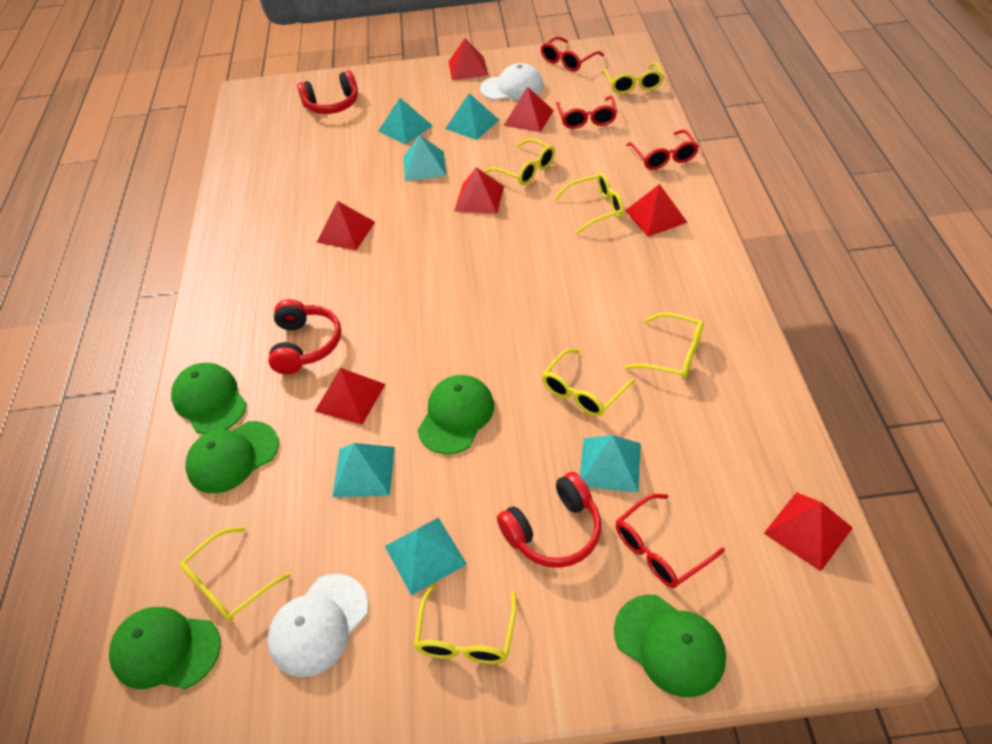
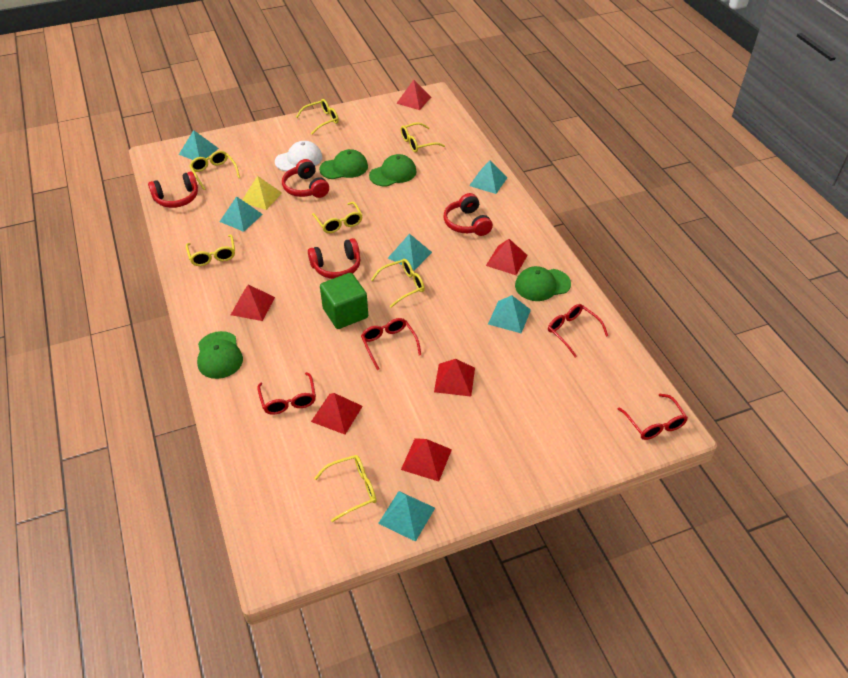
green cap: [109,607,221,689] [171,363,247,434] [185,421,279,493] [418,375,494,454] [614,595,726,697] = 5 -> [197,331,243,379] [319,149,368,179] [369,154,417,187] [515,266,571,301] = 4
green cube: none = 0 -> [320,273,368,329] = 1
red headphones: [268,299,341,374] [297,71,358,114] [497,472,601,568] = 3 -> [148,171,198,208] [282,159,329,198] [308,238,361,279] [443,193,493,236] = 4
red pyramid: [315,368,386,425] [317,201,375,250] [449,38,488,80] [454,167,504,214] [503,87,554,132] [625,184,688,237] [764,492,853,571] = 7 -> [231,285,275,321] [311,393,363,435] [396,80,431,110] [401,438,452,482] [434,359,475,397] [486,239,528,275] = 6
white cap: [267,574,369,677] [480,63,543,100] = 2 -> [275,141,322,171] = 1
yellow pyramid: none = 0 -> [242,176,282,210] = 1

